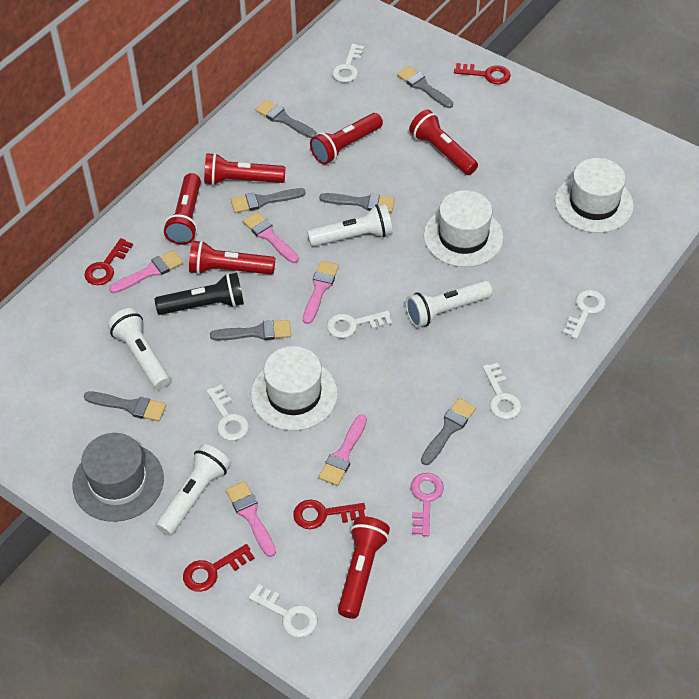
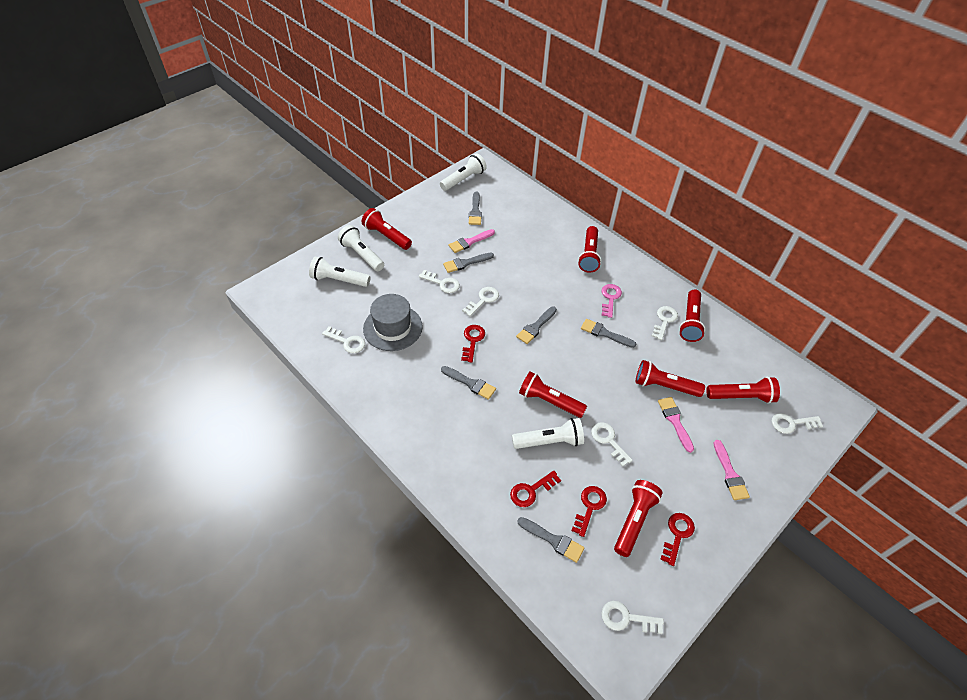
black flashlight: [155,273,244,315] = 1 -> none = 0
grey brush: [84,392,166,421] [210,320,291,340] [230,188,306,213] [255,100,317,138] [319,193,395,213] [397,66,453,108] [421,398,476,465] = 7 -> [441,366,496,400] [443,253,494,273] [469,192,482,225] [516,307,557,344] [517,517,584,563] [581,319,636,348] = 6
pink brush: [109,250,183,293] [226,481,276,557] [243,212,299,263] [303,261,339,324] [319,415,367,486] = 5 -> [448,229,495,253] [658,397,694,453] [714,440,750,500] = 3
red flashlight: [164,173,201,245] [189,240,275,275] [204,153,286,186] [310,113,383,165] [338,516,390,619] [409,109,478,175] = 6 -> [362,208,412,250] [519,371,587,418] [578,226,601,273] [614,480,663,557] [636,360,705,397] [679,289,705,342] [706,377,780,404] = 7
white hat: [251,346,338,431] [424,190,504,267] [555,158,634,233] = 3 -> none = 0
white key: [206,385,249,441] [248,584,317,638] [327,311,392,338] [332,44,364,83] [483,363,521,419] [563,290,606,339] = 6 -> [322,326,365,353] [419,270,460,293] [462,287,499,316] [591,422,633,467] [601,601,664,634] [652,306,678,340] [771,413,823,434] = 7

